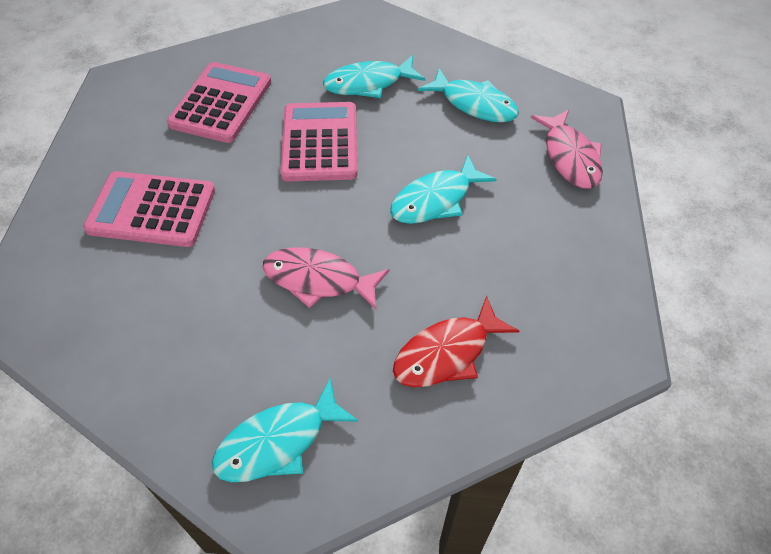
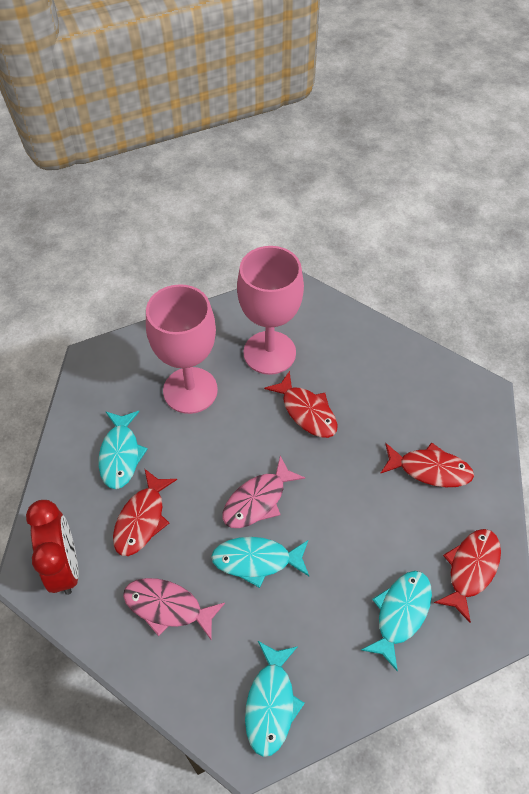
pink calculator: [83,171,215,247] [167,62,271,143] [280,102,358,181] = 3 -> none = 0
pink goblet: none = 0 -> [146,284,218,414] [237,246,304,375] = 2
red clock: none = 0 -> [26,500,79,595] = 1
red fish: [393,296,519,387] = 1 -> [113,468,177,556] [264,371,338,438] [380,442,474,487] [434,529,501,623] = 4

